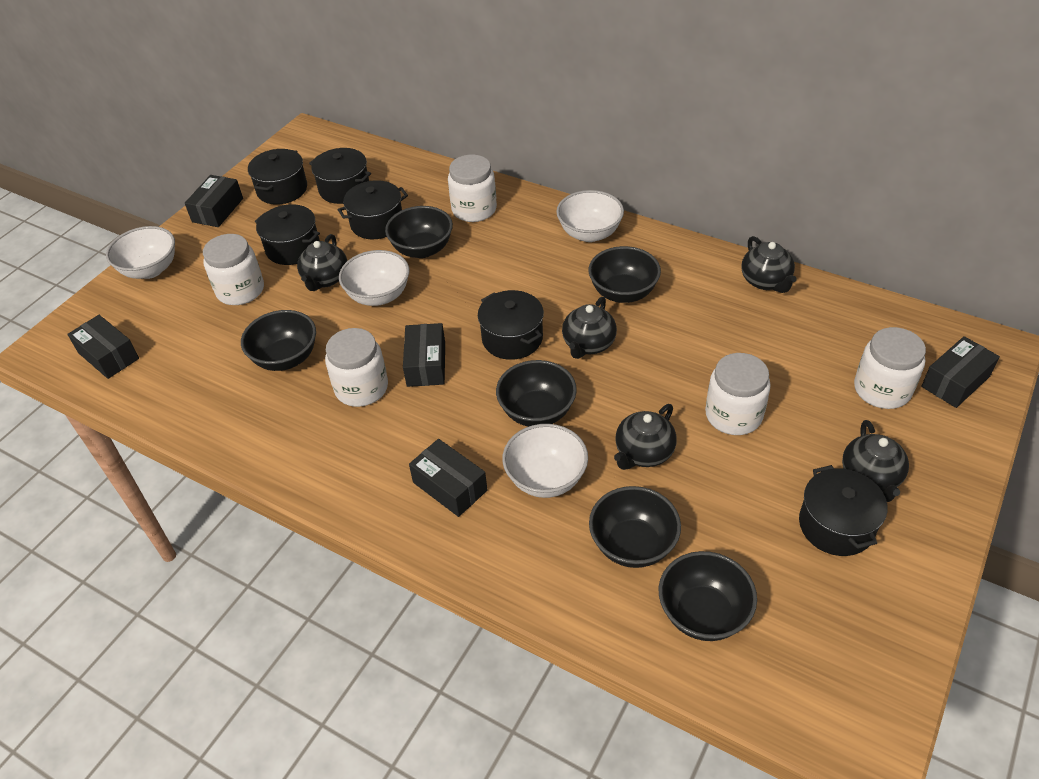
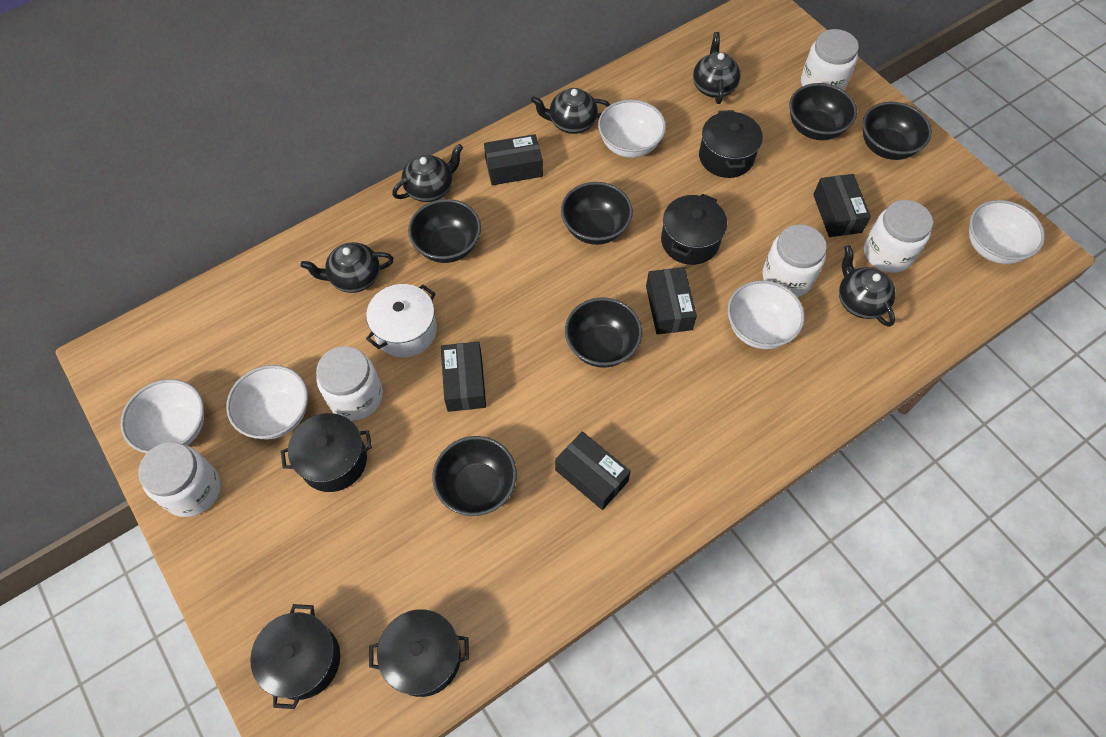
black pot: [248,149,307,205] [255,204,320,265] [309,148,371,204] [338,180,408,239] [478,290,544,360] [799,465,887,556] = 6 -> [250,604,340,709] [281,413,372,492] [369,609,469,697] [661,194,727,265] [699,110,763,178] = 5
white bowl: [106,226,175,279] [339,250,409,306] [502,424,588,498] [556,190,624,242] = 4 -> [121,379,204,453] [226,365,308,440] [598,99,666,158] [727,280,805,349] [969,200,1045,264] = 5
white pot: none = 0 -> [366,284,437,357] = 1

